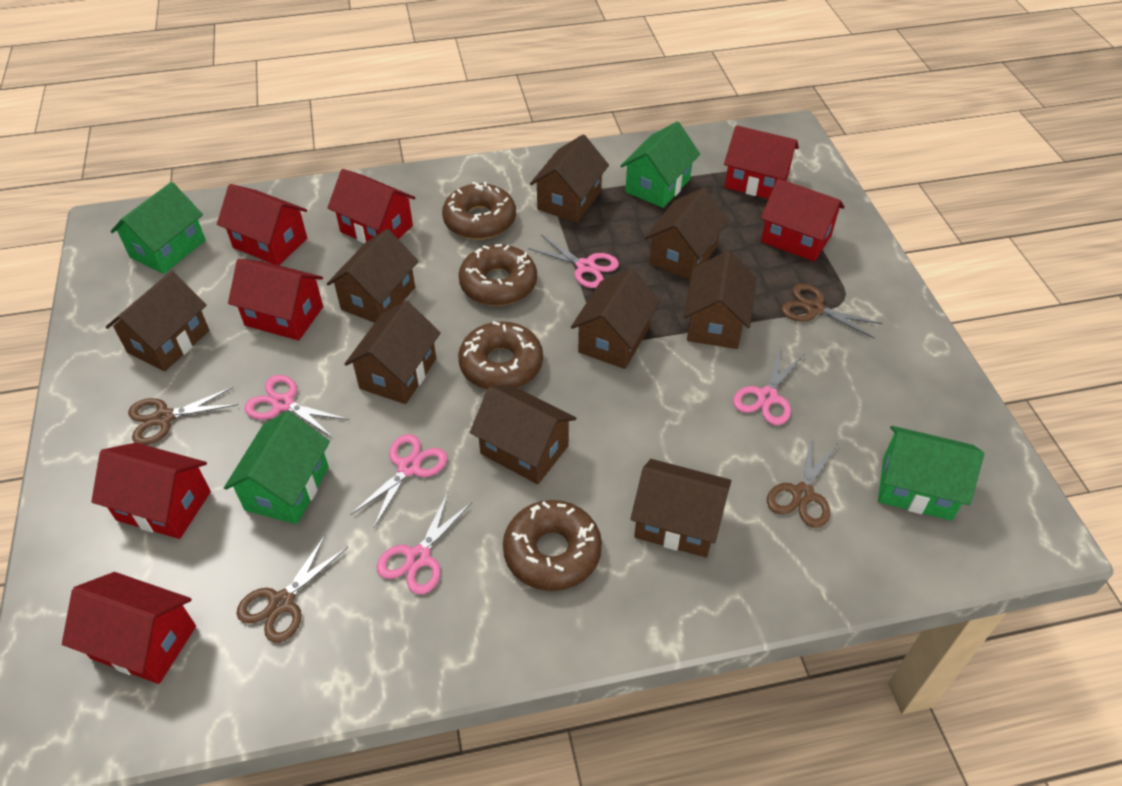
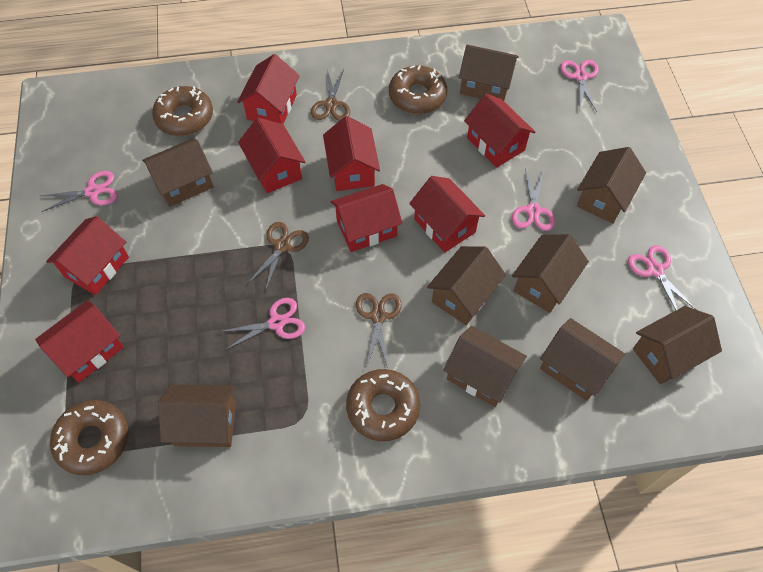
brown scissors: [128,386,238,445] [236,534,348,643] [767,435,838,528] [781,284,882,339] = 4 -> [247,222,309,292] [311,69,350,121] [356,293,402,368] = 3
green house: [111,182,205,274] [224,411,330,524] [620,122,700,208] [878,426,984,521] = 4 -> none = 0
red house: [62,572,196,684] [91,443,211,539] [217,184,307,265] [228,259,323,340] [327,169,415,244] [724,125,799,199] [761,178,845,262] = 7 -> [35,300,124,383] [46,216,129,295] [237,54,300,124] [238,117,305,193] [323,116,380,191] [331,184,403,252] [409,176,485,252] [464,94,535,168] = 8

